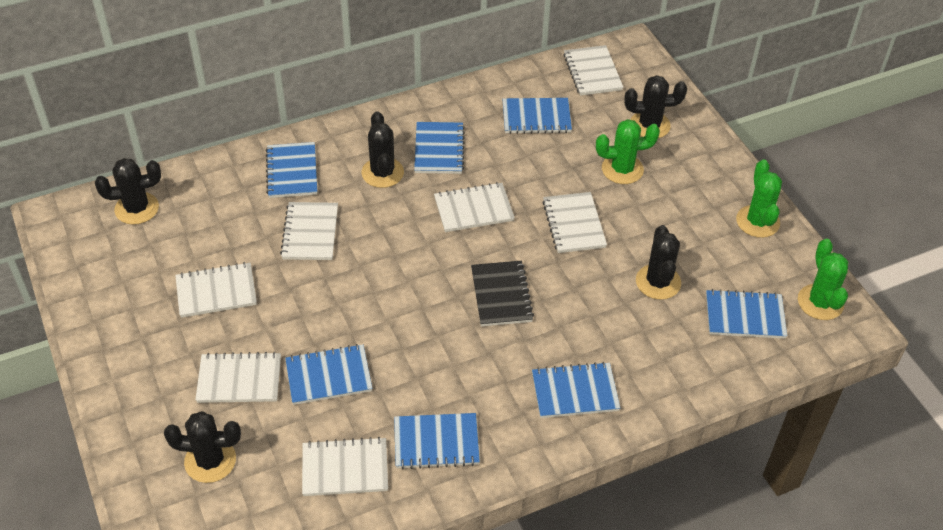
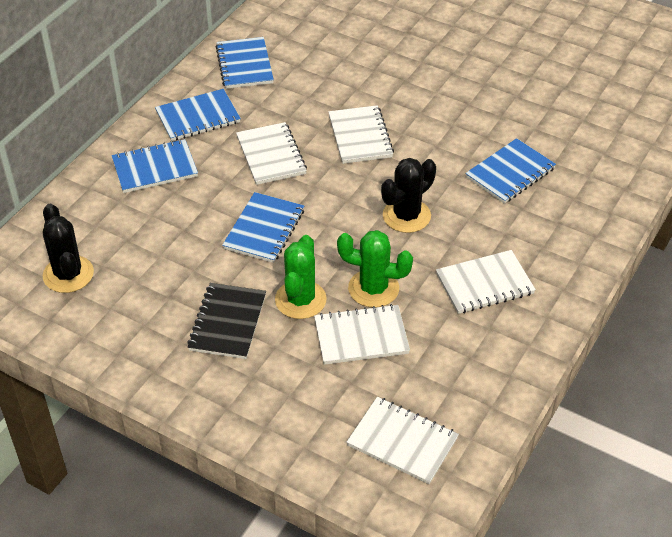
black cactus: [95,158,161,225] [164,411,241,483] [362,111,404,188] [624,75,687,138] [636,225,681,300] = 5 -> [43,204,94,293] [381,158,436,233] = 2
blue notebook: [266,142,317,198] [285,344,373,405] [394,413,480,469] [414,122,465,174] [503,98,572,134] [532,362,620,418] [706,289,787,339] = 7 -> [112,139,198,193] [155,89,241,141] [216,37,274,89] [222,192,304,263] [465,138,556,204] = 5
green cactus: [596,119,660,184] [736,159,782,238] [798,239,848,320] = 3 -> [275,235,327,319] [337,230,413,308] = 2
white notebook: [175,262,257,318] [195,352,281,403] [280,202,338,260] [302,437,388,496] [434,182,515,232] [542,192,607,253] [563,45,623,96] = 7 -> [236,122,307,185] [314,304,410,365] [328,105,394,164] [347,397,459,484] [436,250,536,314] = 5

